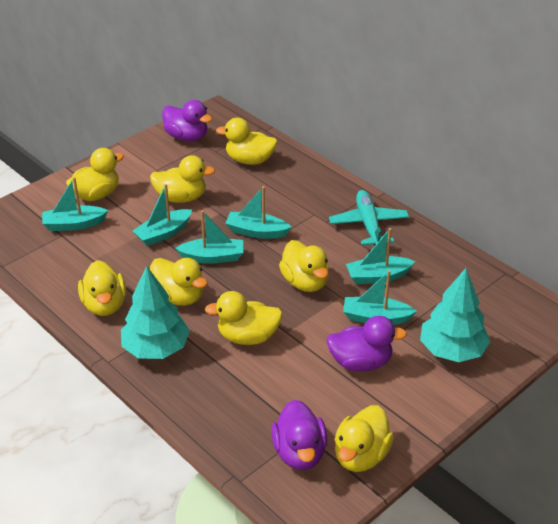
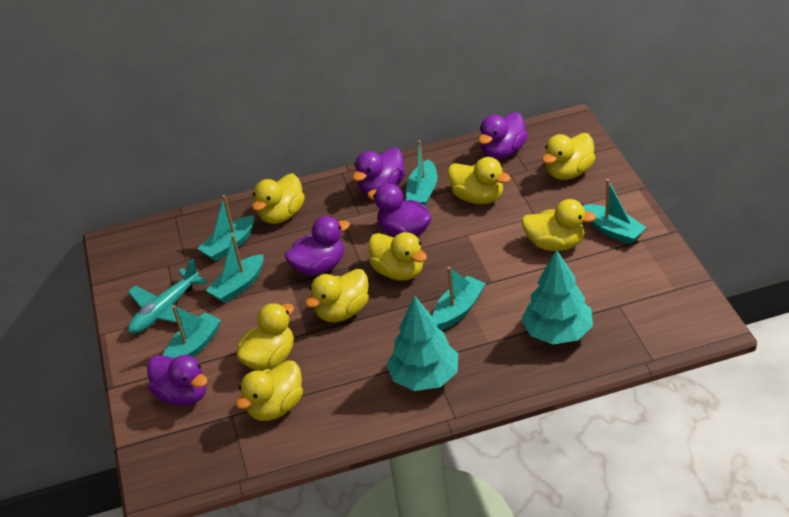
purple duck: [162,100,212,141] [271,400,327,470] [326,316,407,372] = 3 -> [147,355,208,406] [285,216,350,276] [352,148,406,194] [367,183,432,237] [479,112,528,159] = 5

